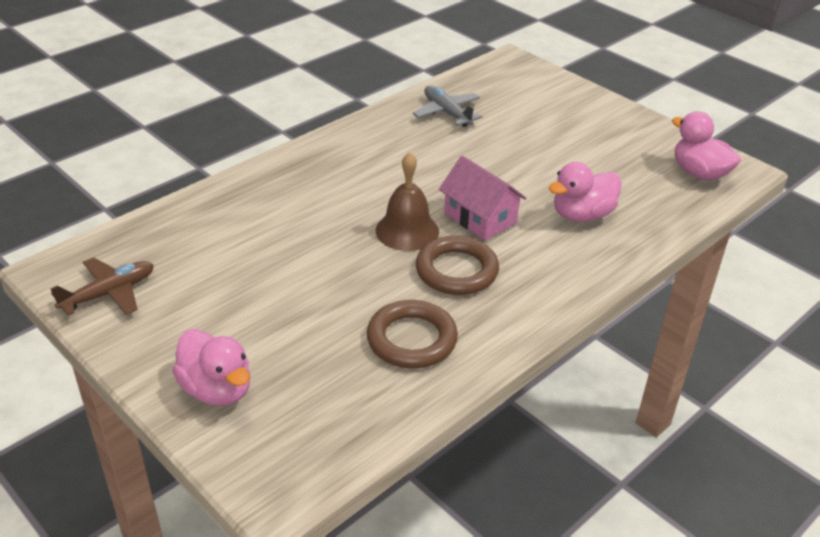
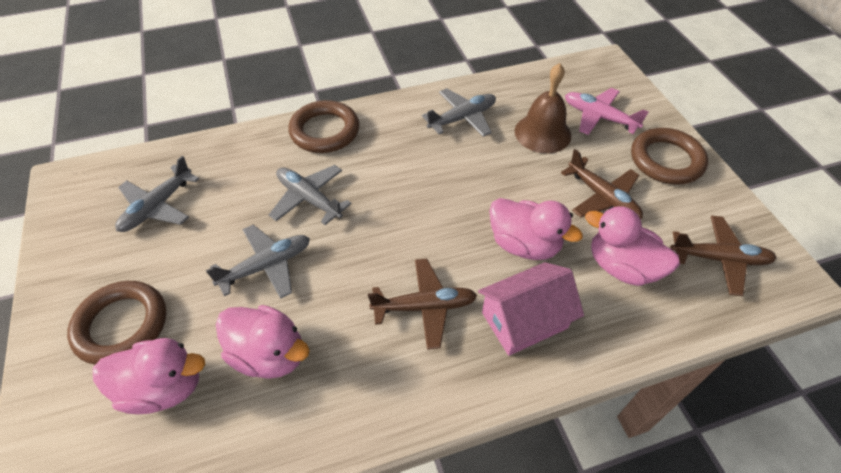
brown plane: [51,257,154,316] = 1 -> [368,259,477,350] [561,149,643,219] [670,216,777,296] = 3
brown ring: [367,300,458,368] [416,236,499,295] = 2 -> [67,281,167,365] [289,100,359,153] [631,128,708,185] = 3
grey plane: [413,86,482,127] = 1 -> [115,156,199,232] [206,225,310,299] [269,165,352,225] [422,88,496,137] = 4
pink duck: [172,329,250,406] [549,162,621,222] [672,111,741,181] = 3 -> [93,338,205,414] [216,305,310,379] [489,198,583,260] [585,206,680,286] = 4
pink plane: none = 0 -> [565,88,648,135] = 1

